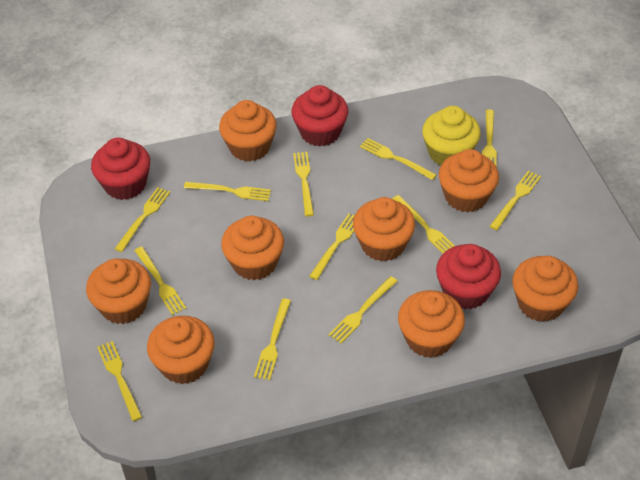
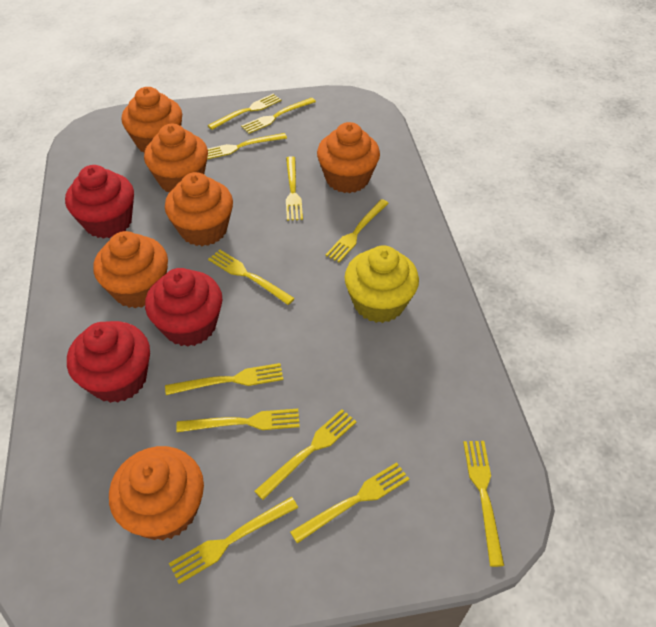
orange cupcake: [86,259,151,324] [147,316,215,384] [219,100,277,162] [221,216,284,280] [353,197,415,261] [398,290,465,358] [439,149,499,213] [512,256,578,322] = 8 -> [93,231,168,308] [109,446,204,540] [122,87,182,153] [144,124,208,193] [165,172,233,246] [317,122,380,193] = 6

